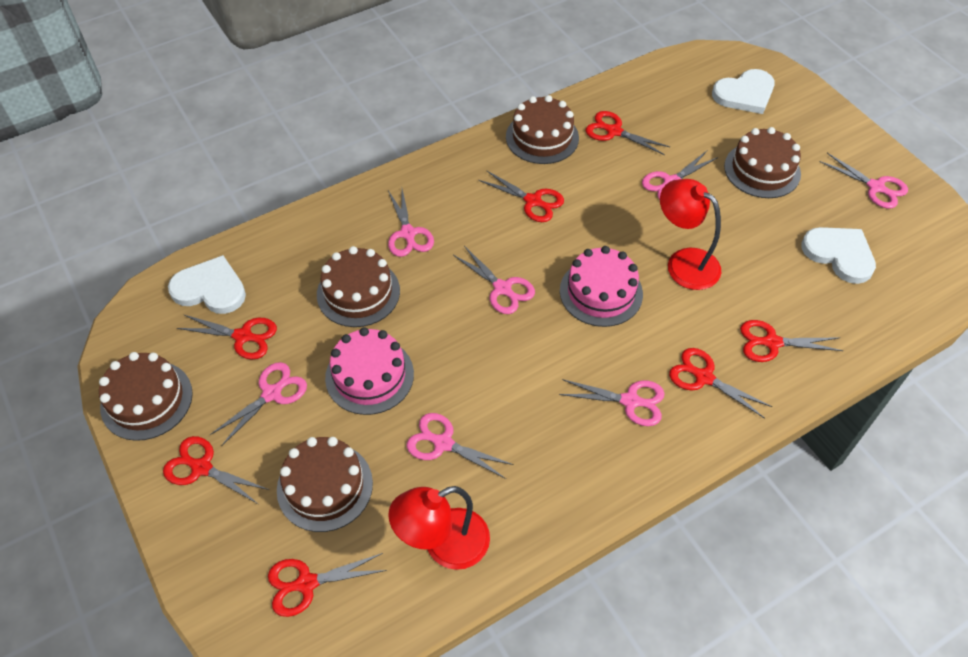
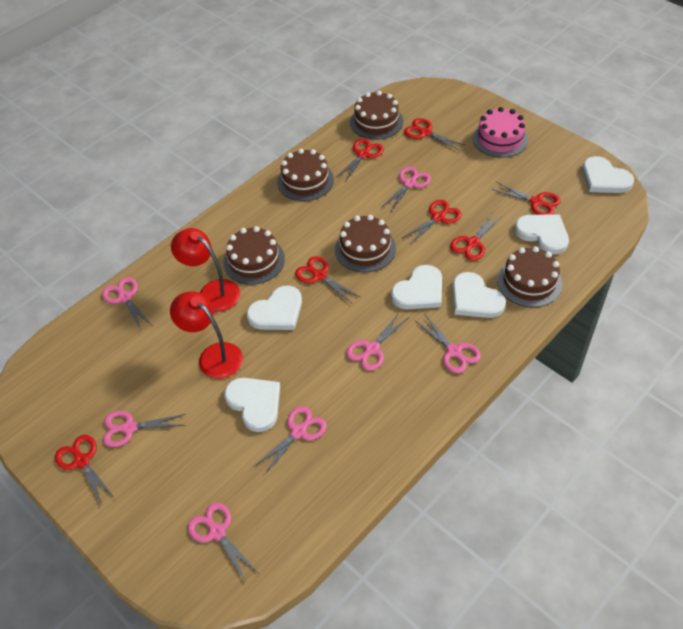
pink cake: [325,327,414,415] [560,246,643,327] = 2 -> [472,107,528,158] = 1
white heart: [168,255,246,314] [712,69,775,114] [801,227,876,284] = 3 -> [224,378,280,432] [247,285,302,330] [391,265,442,309] [452,272,506,318] [515,214,569,255] [582,156,634,193] = 6

